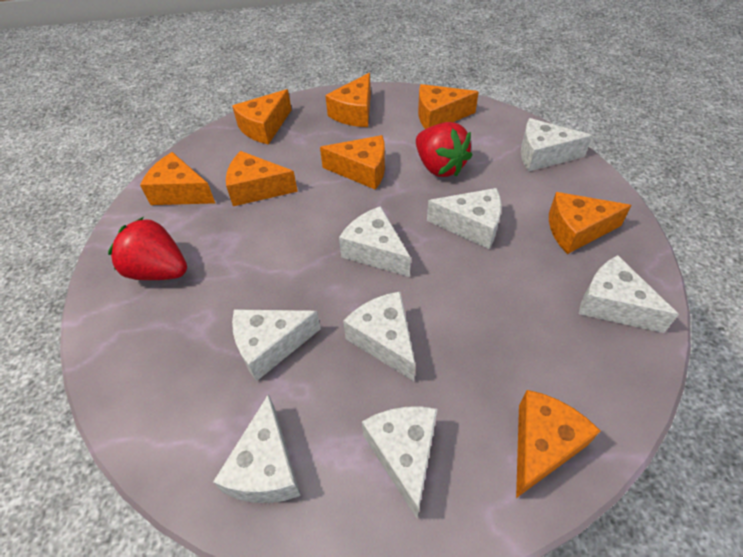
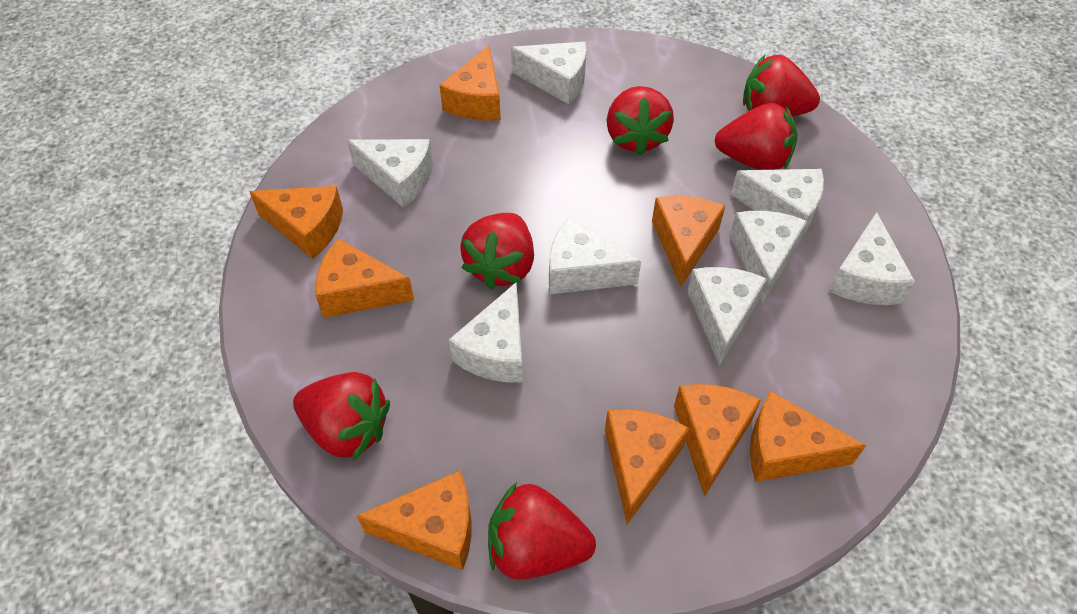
red strawberry: [108,217,187,280] [416,122,472,177] = 2 -> [293,372,390,460] [460,213,534,289] [488,482,596,580] [607,86,674,156] [715,103,797,170] [743,55,820,117] = 6

